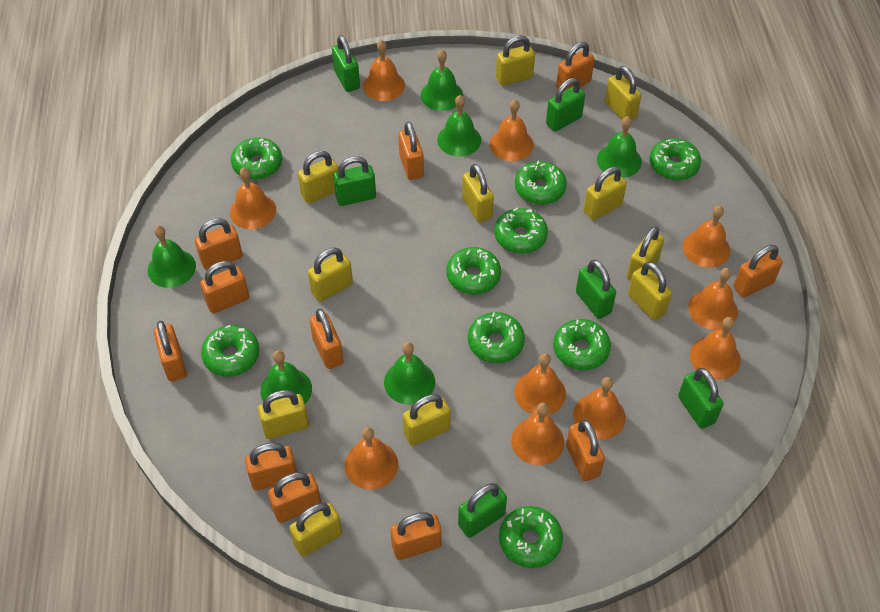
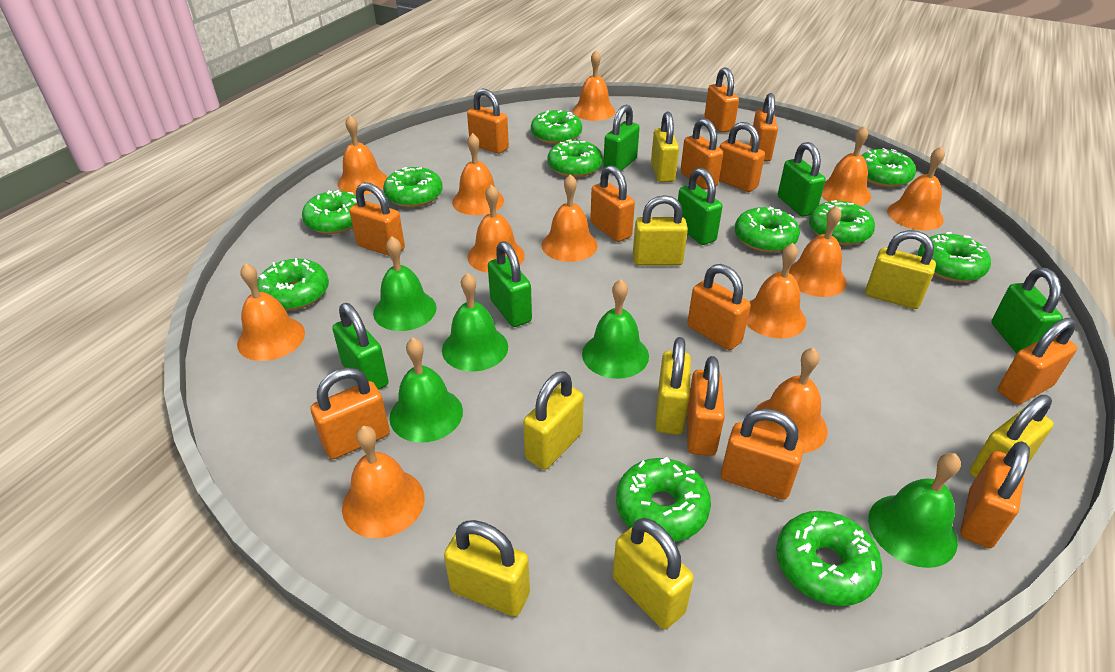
green bell: [148,226,196,288] [261,350,312,404] [384,342,435,405] [421,50,463,111] [437,95,481,157] [597,116,642,178] = 6 -> [373,236,436,331] [390,338,463,443] [442,273,508,372] [582,279,649,379] [868,453,961,568] = 5
green donut: [201,325,259,377] [231,137,282,180] [446,247,501,295] [468,312,525,363] [494,208,548,254] [499,506,563,568] [515,161,567,205] [553,319,611,370] [649,138,701,180] = 9 -> [257,258,329,310] [302,190,357,234] [383,167,443,207] [531,110,582,144] [547,140,603,177] [616,457,711,542] [735,207,800,252] [776,511,883,606] [809,200,875,245] [862,148,916,187] [918,232,991,282] = 11
orange bell: [230,167,276,229] [345,427,398,490] [363,40,405,101] [490,100,534,161] [511,403,564,465] [514,353,566,415] [573,377,626,440] [683,206,730,268] [688,268,738,330] [690,317,741,379] = 10 -> [237,263,305,361] [338,115,387,195] [342,426,425,538] [452,133,504,215] [467,185,525,273] [541,174,598,262] [573,50,615,121] [747,243,806,339] [754,347,828,453] [789,206,847,297] [821,126,871,206] [887,146,945,230] = 12
orange padlock: [154,321,187,382] [195,218,242,271] [200,261,249,314] [245,443,297,491] [268,472,321,523] [309,309,344,369] [390,512,442,560] [398,121,424,180] [556,42,595,91] [566,419,605,481] [733,245,783,298] = 11 -> [311,368,390,459] [350,182,405,256] [467,89,509,154] [590,165,635,242] [680,118,723,189] [687,264,751,350] [687,356,725,456] [704,67,739,133] [719,122,765,192] [721,409,804,500] [750,93,778,162] [960,441,1030,548] [998,318,1077,405] = 13
yellow padlock: [258,390,309,439] [289,503,342,557] [298,151,339,204] [308,248,353,302] [403,394,450,446] [462,164,494,223] [496,35,535,86] [584,167,627,220] [605,66,641,120] [627,226,664,280] [628,262,672,320] = 11 -> [444,520,530,617] [523,371,584,470] [613,518,694,629] [633,195,688,265] [651,112,679,182] [655,337,691,435] [865,230,936,309] [970,395,1054,478] = 8

